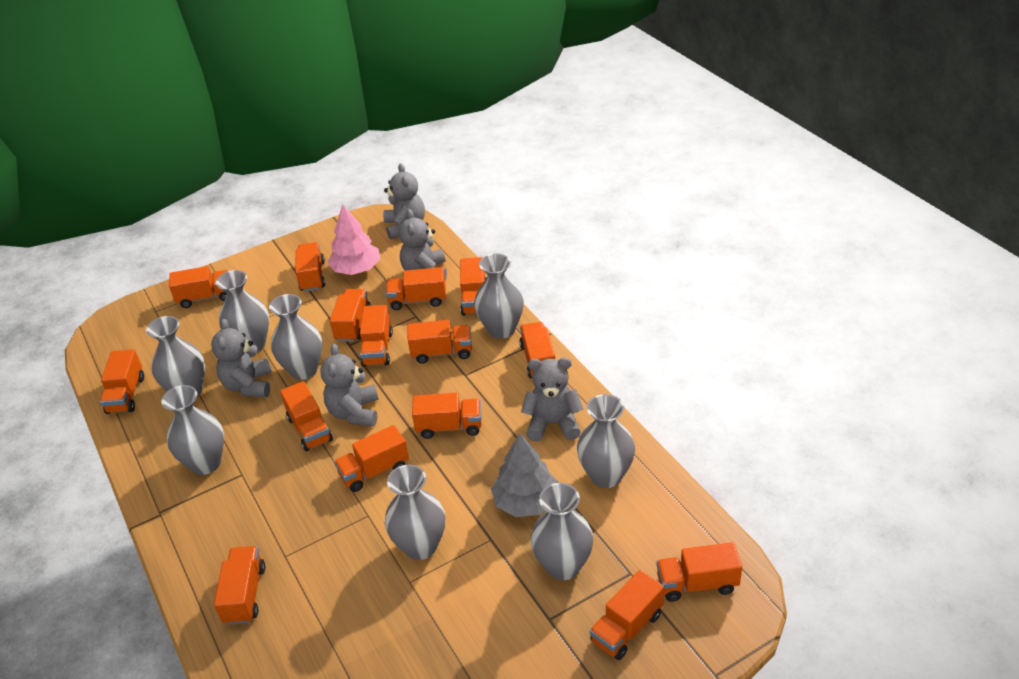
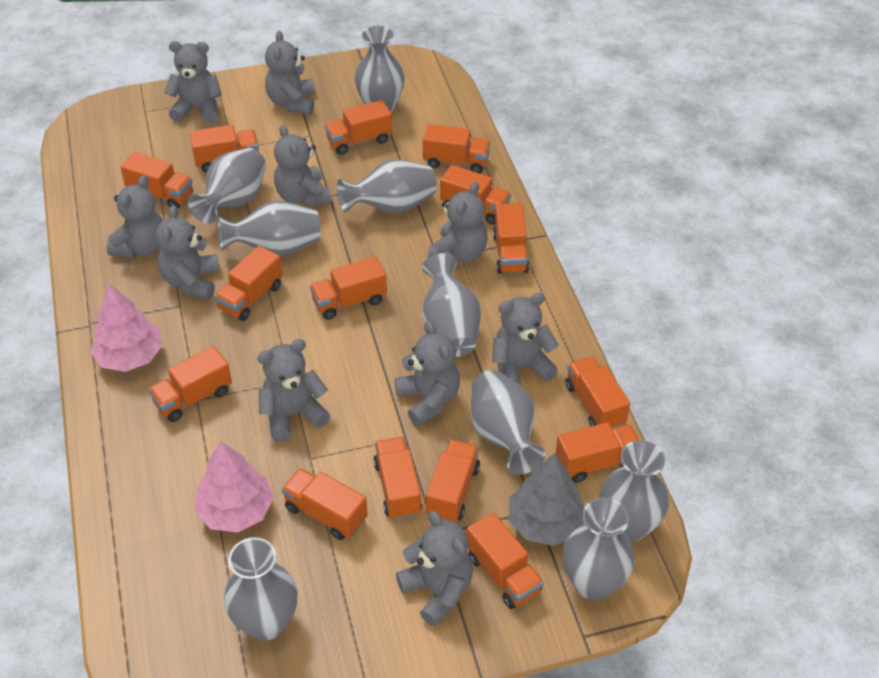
grey teddy bear: [211,318,272,397] [320,344,379,427] [383,163,425,239] [399,209,447,281] [521,357,584,442] = 5 -> [106,175,163,258] [156,205,220,300] [164,41,222,123] [257,339,330,442] [265,31,315,115] [274,125,331,207] [395,321,460,427] [396,511,473,627] [428,182,487,262] [492,293,559,385] = 10
grey vase: [146,316,205,397] [161,385,224,475] [216,270,269,352] [269,294,322,380] [385,465,445,560] [474,253,524,339] [530,483,593,580] [577,394,635,488] = 8 -> [188,148,266,224] [218,201,321,257] [224,537,298,641] [337,159,437,213] [355,26,405,113] [422,253,481,357] [471,370,546,475] [563,498,634,600] [599,440,669,542] = 9
pink tree: [328,204,380,275] = 1 -> [90,284,162,372] [195,441,274,533] = 2

